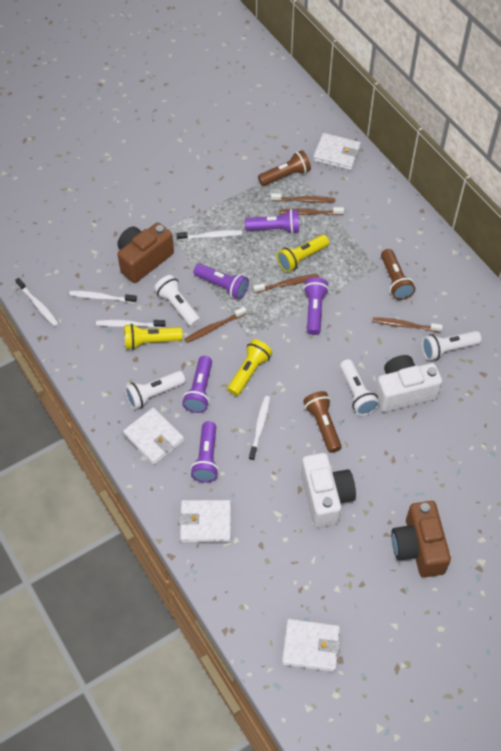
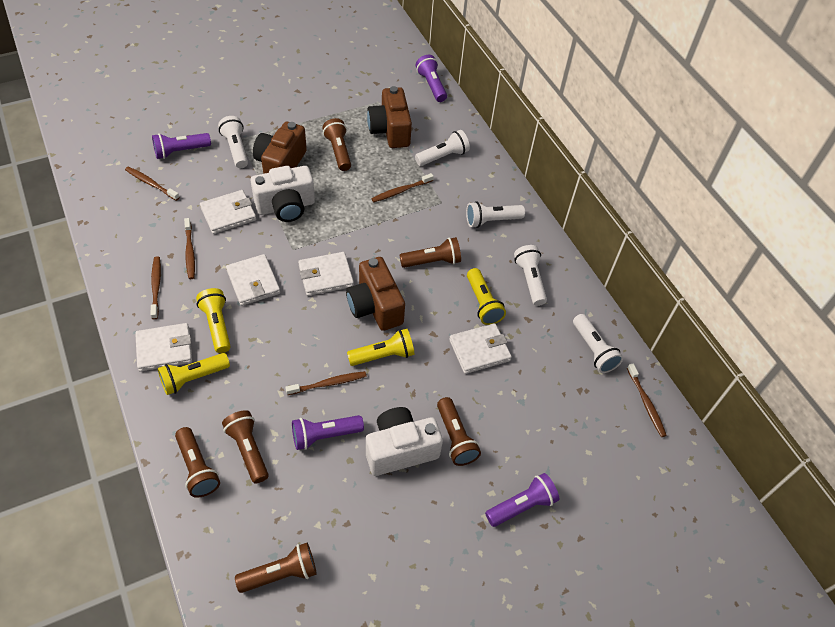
brown camera: [118,222,174,283] [391,501,451,578] = 2 -> [253,122,307,174] [346,257,405,331] [367,86,412,148] = 3
brown flashlight: [258,150,311,186] [303,391,342,453] [381,249,415,300] = 3 -> [175,427,220,498] [222,410,269,484] [235,543,317,593] [322,118,351,171] [400,237,461,268] [437,397,481,466] = 6
brown toothbrush: [184,307,247,343] [253,274,319,293] [271,193,335,203] [279,207,344,215] [372,317,443,332] = 5 -> [125,167,180,201] [150,256,161,319] [184,218,195,279] [285,371,367,395] [371,173,434,202] [627,364,667,437] = 6
purple flashlight: [182,356,212,413] [191,421,219,482] [193,264,249,299] [245,209,299,234] [303,277,329,335] = 5 -> [152,133,211,159] [292,415,364,450] [416,55,447,102] [485,473,559,527] = 4
white flashlight: [125,371,185,410] [154,275,201,327] [340,359,379,416] [422,331,482,361] = 4 -> [218,116,248,168] [415,130,470,166] [466,201,525,228] [514,245,547,306] [573,314,623,373] = 5
white toothbrush: [15,278,59,326] [69,291,137,303] [96,320,166,328] [176,230,242,240] [249,396,270,461] = 5 -> none = 0
white wallet: [123,407,184,465] [179,500,231,542] [282,619,340,672] [313,133,361,170] = 4 -> [135,323,192,371] [200,190,256,234] [226,254,280,306] [298,252,354,296] [449,323,512,374] = 5
yellow flashlight: [124,323,183,350] [227,339,272,396] [277,235,329,272] = 3 -> [158,353,230,395] [196,288,231,353] [347,329,415,366] [467,268,506,325] = 4

